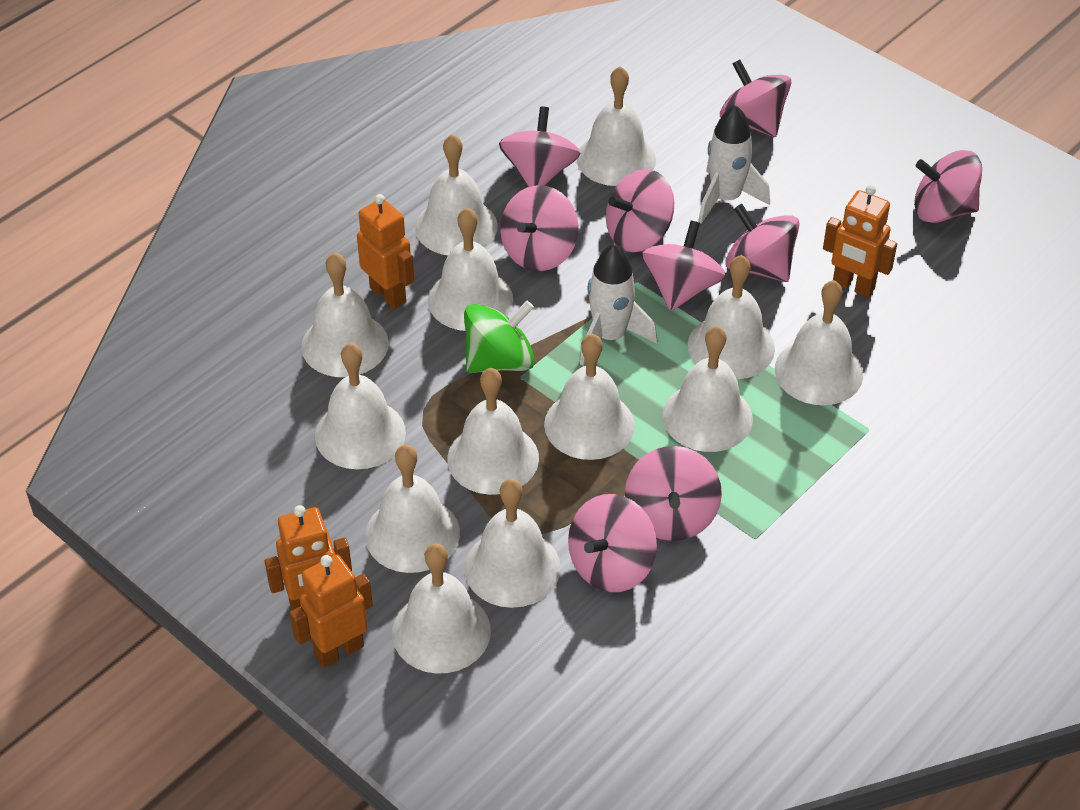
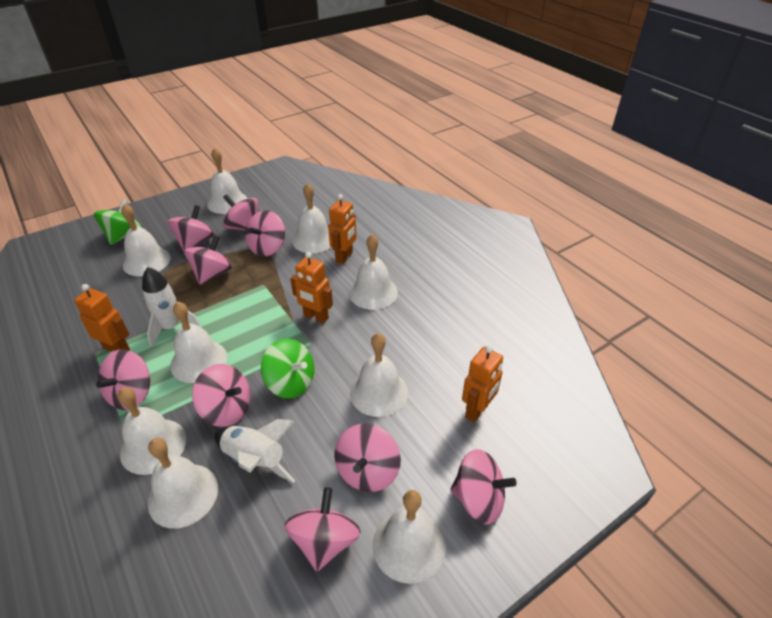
green spinning top: [464,301,535,373] = 1 -> [94,199,142,245] [261,338,314,398] = 2
white bell: [301,253,389,377] [315,343,406,469] [365,445,460,573] [392,544,491,674] [415,134,498,255] [428,208,513,331] [447,368,539,495] [464,479,561,608] [544,334,635,460] [577,66,656,186] [663,326,753,452] [688,255,775,379] [775,280,863,405] = 13 -> [118,387,186,475] [121,204,171,276] [148,438,218,528] [170,301,227,383] [207,148,248,214] [292,183,331,253] [349,234,398,310] [350,333,408,417] [373,490,446,584] = 9

